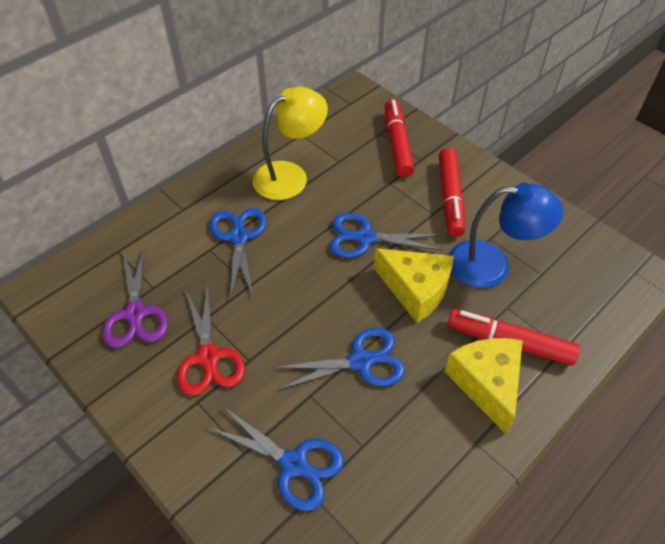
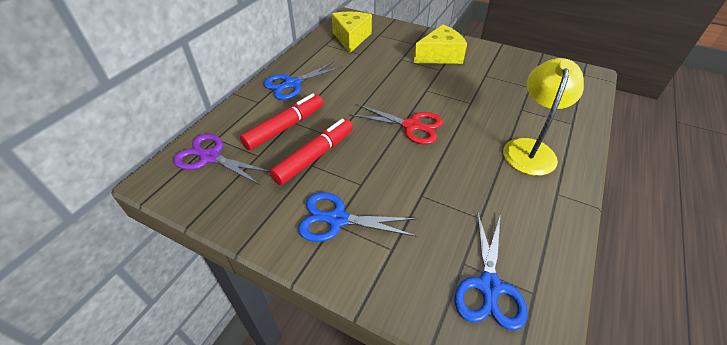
blue lamp: [449,183,563,288] = 1 -> none = 0
blue scissors: [207,406,344,511] [209,208,267,300] [271,327,405,391] [329,213,443,258] = 4 -> [263,61,343,100] [298,192,418,242] [454,213,528,330] = 3
red marker: [385,100,415,178] [438,148,465,237] [448,309,580,366] = 3 -> [240,93,323,150] [270,118,353,185] = 2

